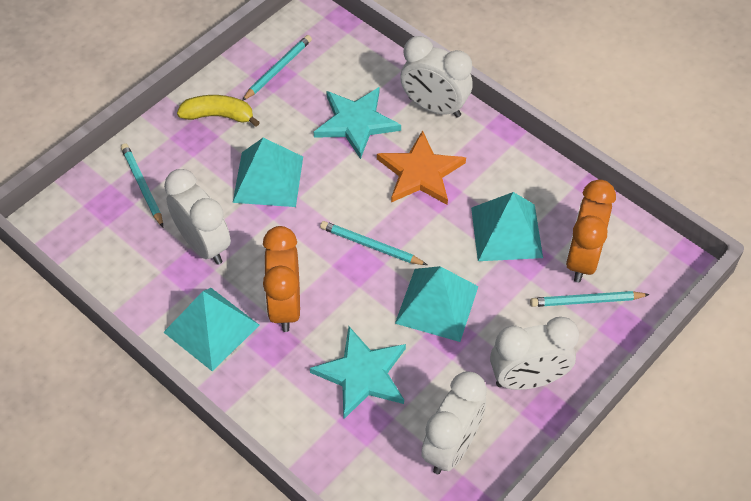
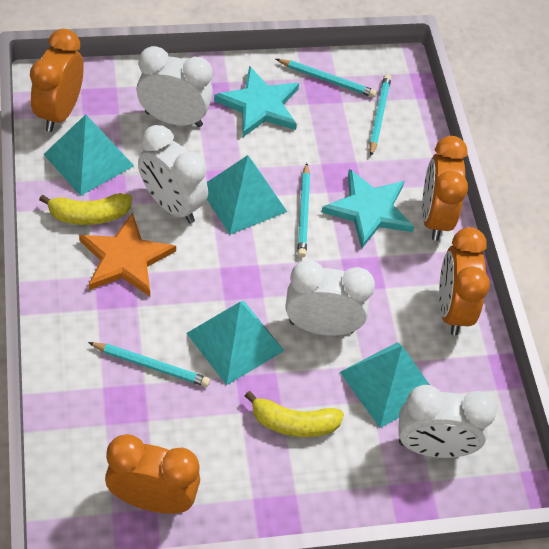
orange clock: [263,226,300,332] [566,179,616,282] = 2 -> [30,29,83,132] [105,434,200,514] [422,136,468,241] [439,227,490,336] = 4
yellow banana: [177,95,260,127] = 1 -> [39,193,132,225] [245,391,344,437] = 2

